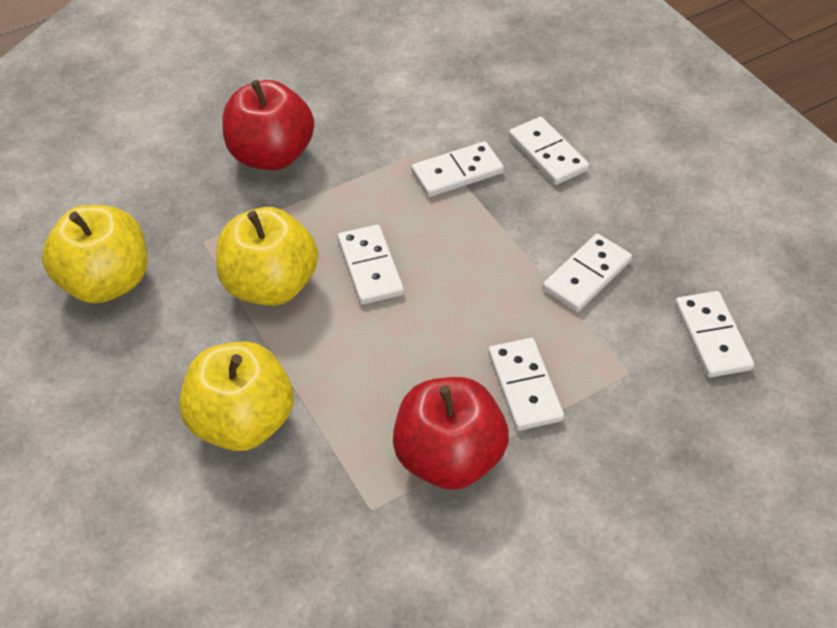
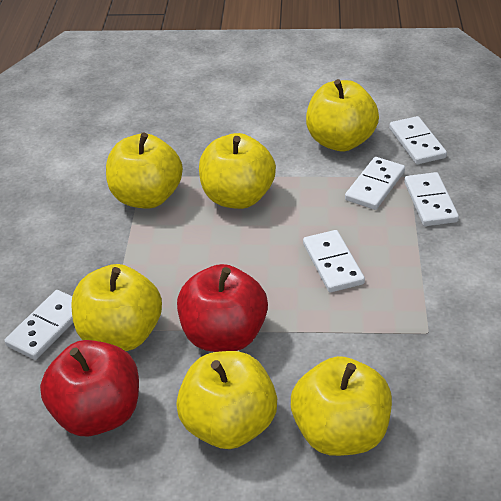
white domino: [338,225,404,305] [411,141,504,197] [488,338,564,431] [509,117,589,185] [543,234,632,312] [675,291,754,378] = 6 -> [5,290,73,360] [303,230,365,292] [345,157,405,210] [389,116,447,164] [404,172,459,226] = 5
yellow apple: [42,205,147,304] [179,341,294,451] [216,207,318,306] = 3 -> [71,264,162,351] [106,132,183,209] [176,351,277,449] [199,133,276,209] [291,356,392,456] [306,79,379,151] = 6

